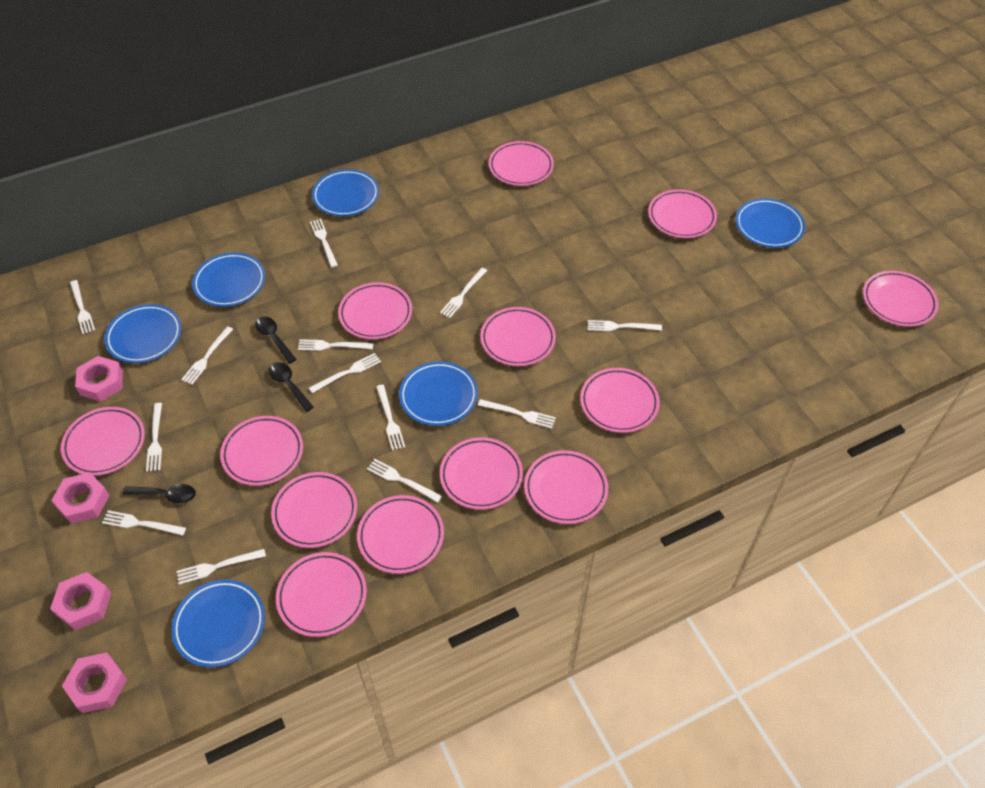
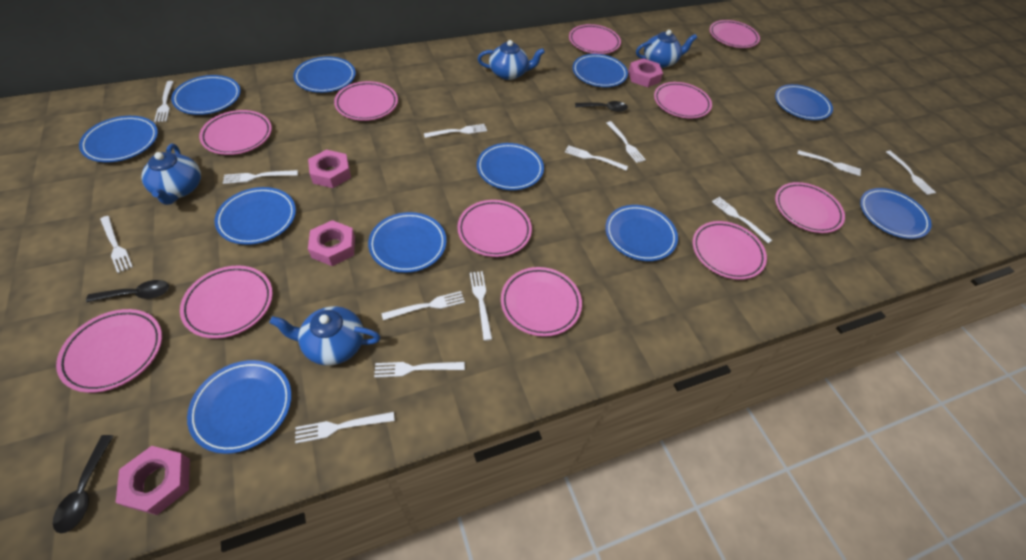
blue plate: [104,304,182,363] [171,579,265,667] [192,253,265,307] [312,169,379,216] [399,361,478,426] [735,198,805,248] = 6 -> [79,116,158,162] [171,75,241,115] [187,360,292,454] [215,187,296,245] [293,56,356,93] [368,212,446,273] [477,143,544,190] [573,54,628,87] [605,205,678,261] [775,84,833,120] [860,188,932,239] = 11
blue teapot: none = 0 -> [141,144,201,205] [269,306,380,366] [478,40,545,80] [636,30,697,68] = 4
pink plate: [61,407,145,476] [220,416,303,486] [271,472,357,548] [276,552,367,637] [338,282,412,339] [357,495,444,574] [440,437,523,510] [480,307,556,366] [489,141,554,186] [524,450,608,524] [580,368,660,433] [648,189,717,238] [863,271,939,327] = 13 -> [56,309,162,393] [180,265,273,339] [199,110,272,155] [334,81,398,121] [457,200,532,257] [501,267,582,337] [569,24,621,54] [654,82,712,119] [693,221,767,280] [710,20,760,48] [775,182,845,233] = 11

